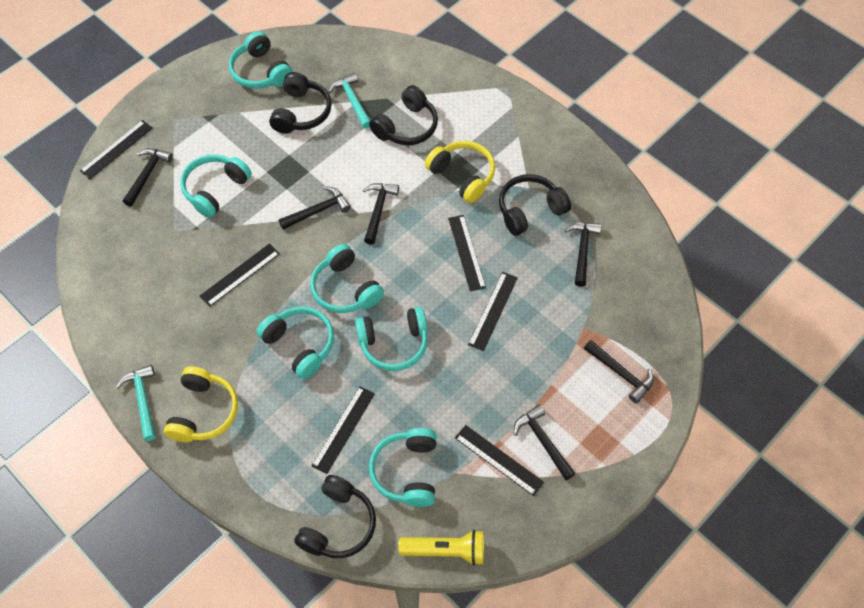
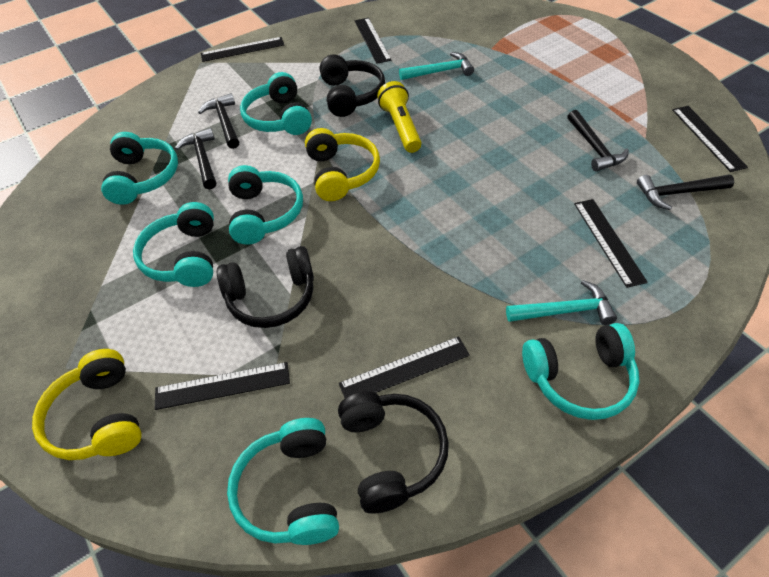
black hammer: [123,148,173,207] [279,186,351,230] [363,183,399,244] [514,404,575,480] [564,223,601,287] [584,340,654,403] = 6 -> [175,128,216,189] [198,93,239,149] [567,110,629,172] [637,175,734,210] = 4
black headphones: [269,72,332,134] [294,475,376,558] [369,85,438,145] [499,174,571,236] = 4 -> [217,246,314,328] [320,54,385,117] [338,392,449,513] = 3

